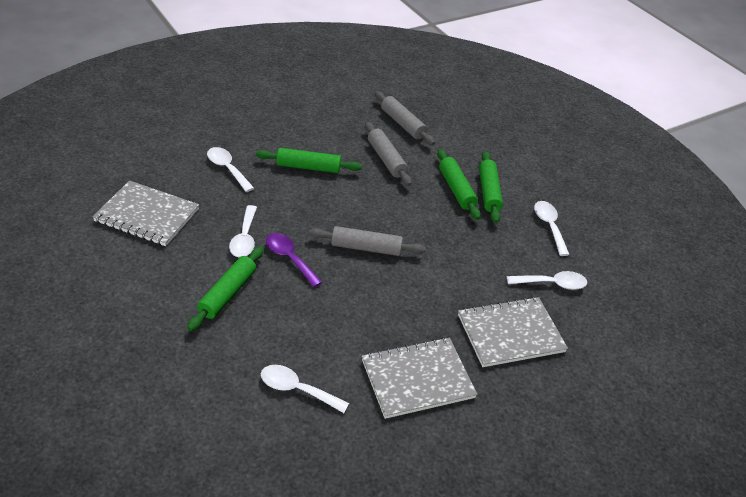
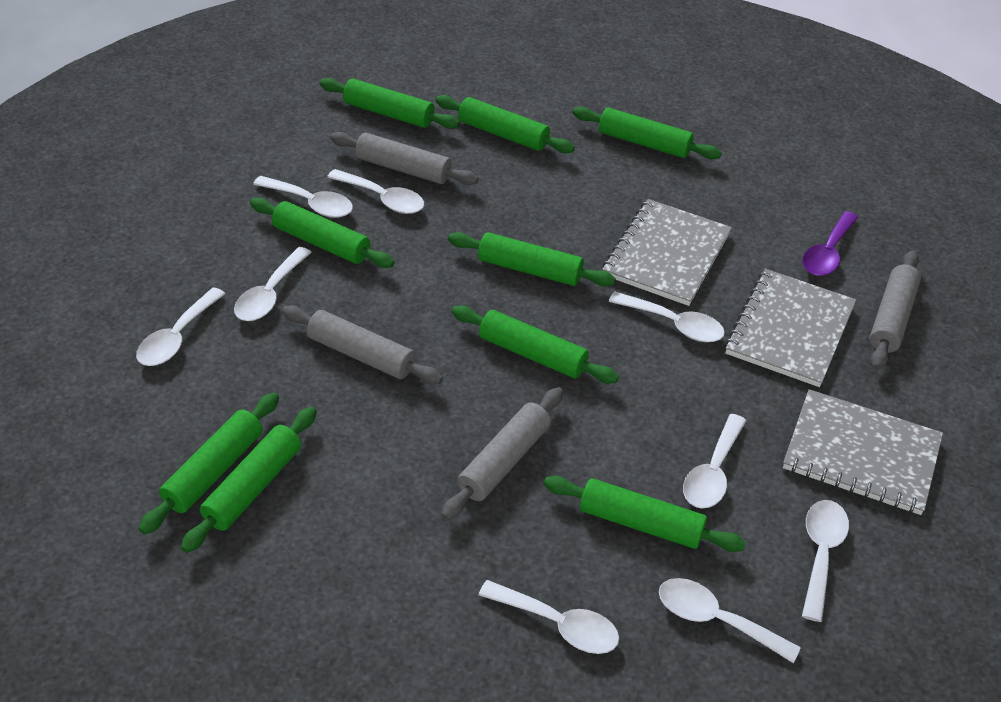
green rolling pin: [187,246,264,331] [256,148,362,173] [437,149,481,220] [479,151,503,223] = 4 -> [139,393,279,534] [181,407,316,553] [250,198,395,268] [320,78,460,129] [435,95,575,153] [448,232,615,287] [452,305,619,384] [544,476,746,552] [573,107,721,159] = 9
grey rolling pin: [309,226,426,256] [365,122,412,186] [375,91,435,145] = 3 -> [282,305,443,384] [330,132,479,185] [441,387,563,520] [869,251,921,370] = 4
white spoon: [207,147,254,192] [229,205,257,257] [261,365,349,413] [507,271,587,290] [534,201,570,256] = 5 -> [136,287,225,366] [234,247,312,321] [253,176,353,218] [327,169,424,214] [479,580,619,654] [609,292,725,342] [659,578,801,663] [683,414,746,508] [802,500,849,622] = 9

